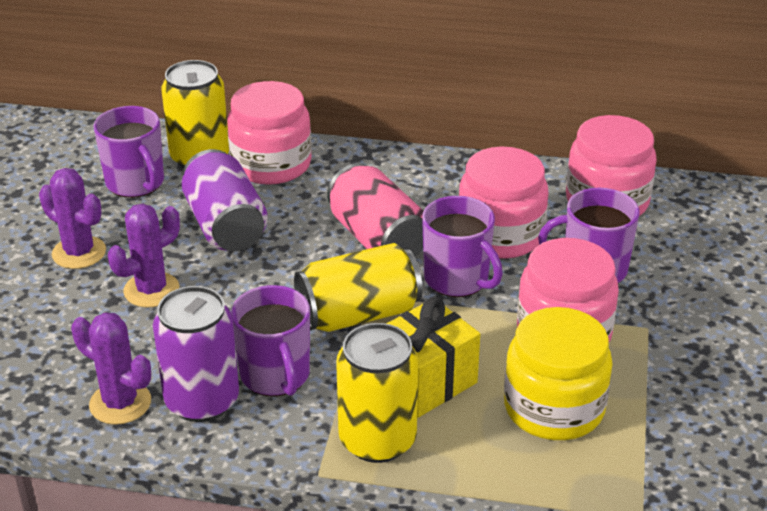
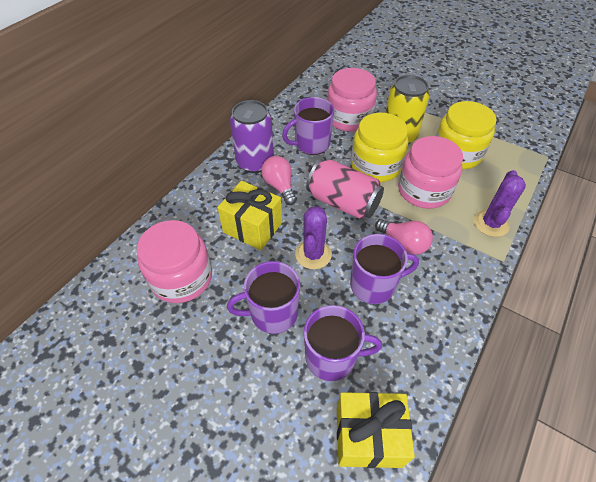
pink jar: [227,81,312,185] [459,146,549,259] [517,238,619,342] [566,115,657,216] = 4 -> [137,220,212,303] [327,68,377,132] [398,136,463,209] = 3
pink light bulb: none = 0 -> [261,156,296,205] [375,219,433,255] = 2
purple cactus: [39,168,106,269] [71,312,151,425] [108,204,180,308] = 3 -> [295,206,332,269] [474,170,526,237] = 2
purple can: [153,286,239,422] [182,149,268,251] = 2 -> [230,100,274,173] = 1
yellow can: [161,60,229,169] [294,243,423,332] [336,323,418,463] = 3 -> [386,75,430,144] = 1
yellow gift: [386,297,480,417] = 1 -> [217,181,282,250] [337,392,415,468] = 2
yellow jar: [504,307,613,440] = 1 -> [351,113,408,182] [436,101,496,169] = 2

